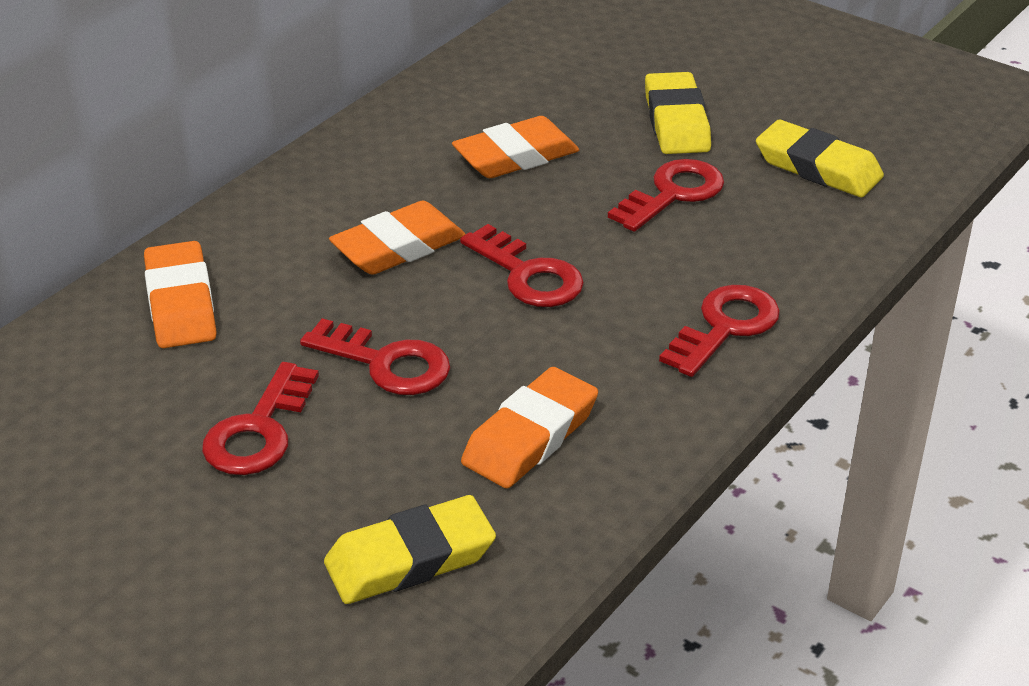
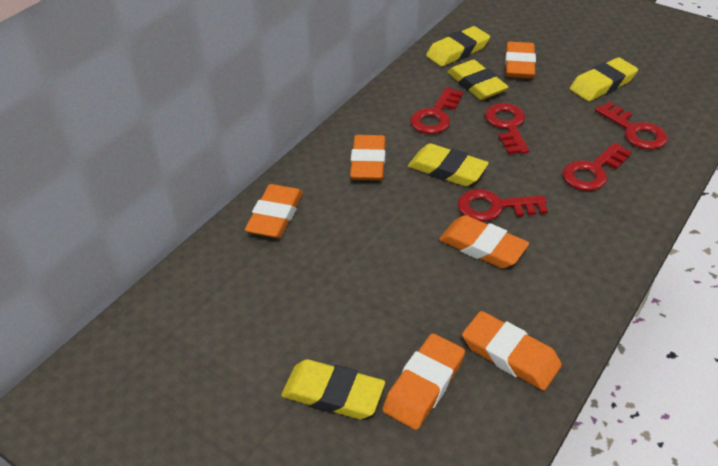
orange eraser: [144,241,217,348] [329,201,466,275] [452,116,579,178] [461,367,598,488] = 4 -> [245,184,303,238] [350,135,386,180] [382,333,465,430] [439,215,529,268] [462,311,562,391] [505,42,536,78] = 6
yellow eraser: [324,495,496,604] [645,72,711,154] [756,120,884,197] = 3 -> [281,359,385,419] [408,143,489,186] [426,26,490,67] [447,60,509,100] [570,57,638,101] = 5

